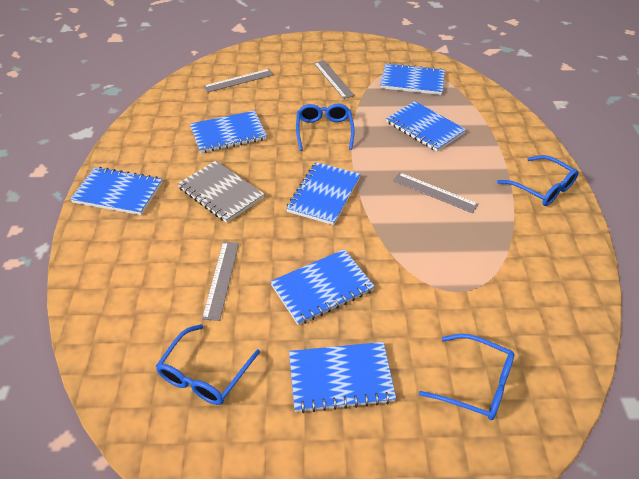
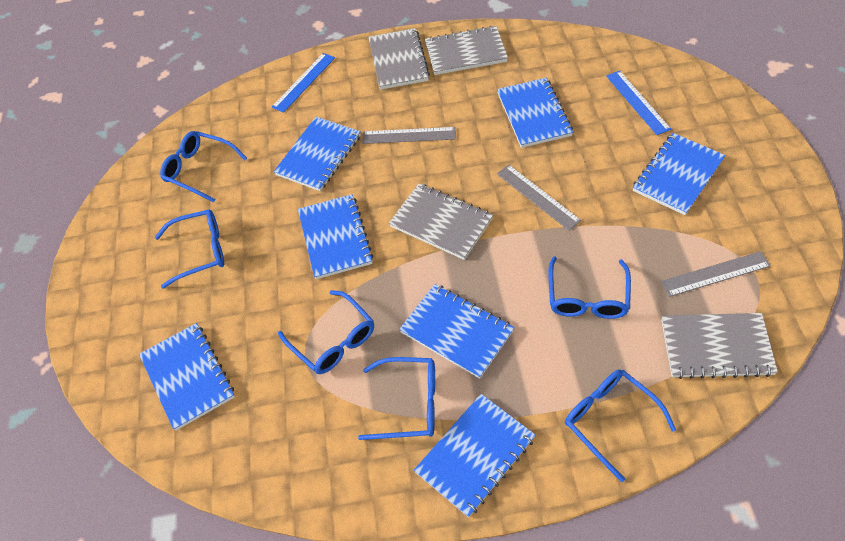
blue glasses: [156,324,260,405] [296,104,355,151] [419,334,514,420] [497,155,579,206] = 4 -> [155,210,224,289] [160,131,247,202] [278,290,374,374] [358,357,435,440] [549,256,631,319] [565,369,676,482] = 6
blue ruler: none = 0 -> [272,53,335,113] [606,71,671,135] = 2
grey notebook: [177,161,265,223] = 1 -> [368,28,430,90] [389,183,493,260] [425,26,508,75] [661,313,778,379] = 4
grey ruler: [202,242,239,321] [203,69,274,92] [314,60,355,99] [393,172,479,213] = 4 -> [362,127,456,144] [497,165,581,231] [661,251,771,297] = 3

